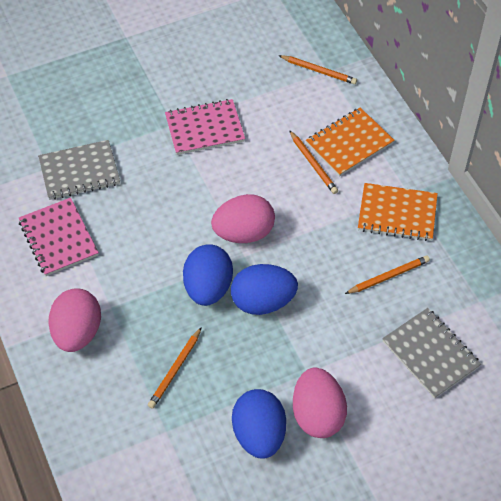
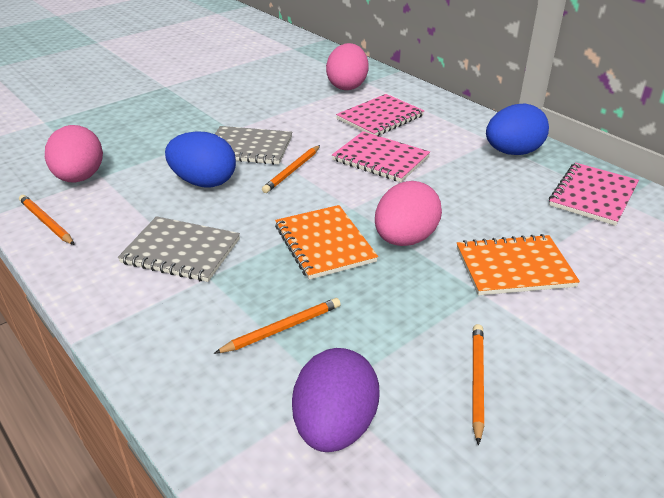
blue egg: [183,244,233,306] [231,264,298,315] [232,389,286,459] = 3 -> [165,131,236,188] [486,104,549,155] = 2
pink notebook: [19,198,99,276] [165,99,245,155] = 2 -> [332,131,430,182] [336,94,424,136] [549,163,639,226] = 3
purple egg: none = 0 -> [292,348,380,452] = 1

